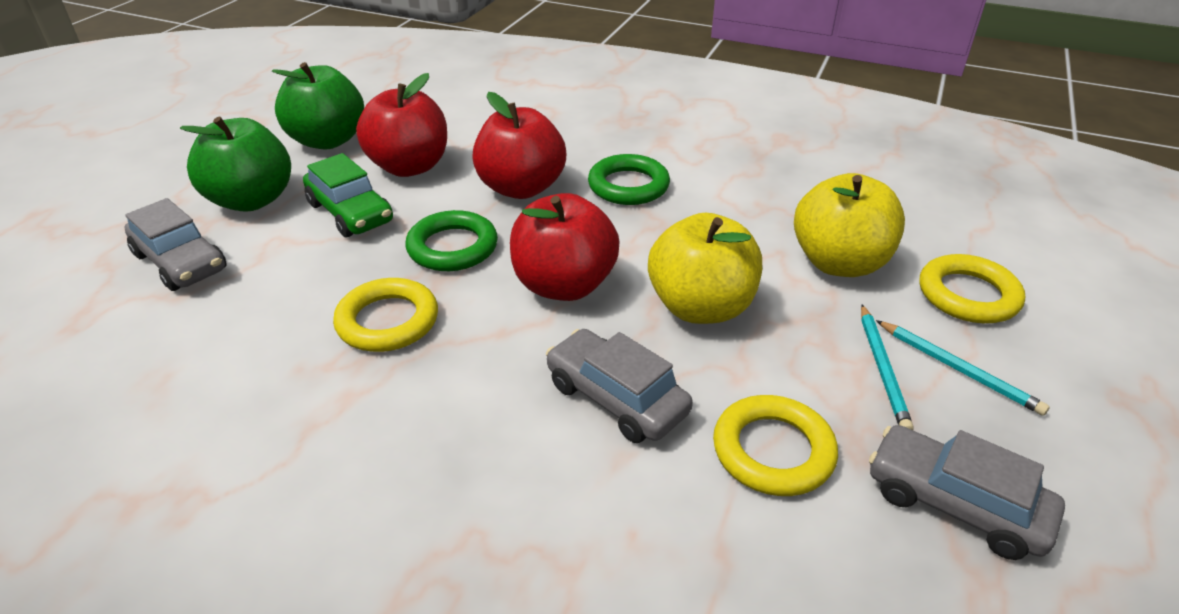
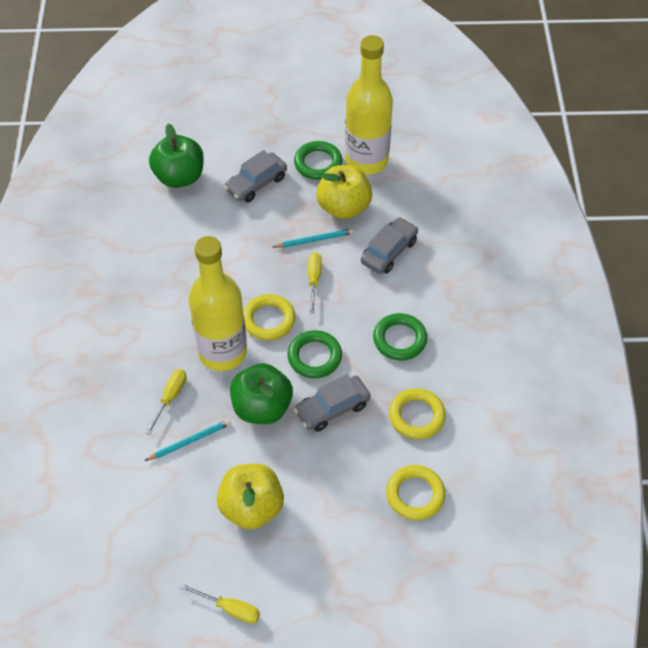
green car: [303,153,393,237] = 1 -> none = 0
green ring: [406,210,498,271] [588,154,670,205] = 2 -> [288,330,342,378] [294,141,342,180] [373,313,427,360] = 3
red apple: [356,73,447,177] [472,92,566,199] [510,193,620,301] = 3 -> none = 0
yellow bottle: none = 0 -> [189,236,247,371] [345,35,393,175] = 2
yellow screwdriver: none = 0 -> [146,369,186,435] [180,584,260,624] [308,252,322,313] = 3

